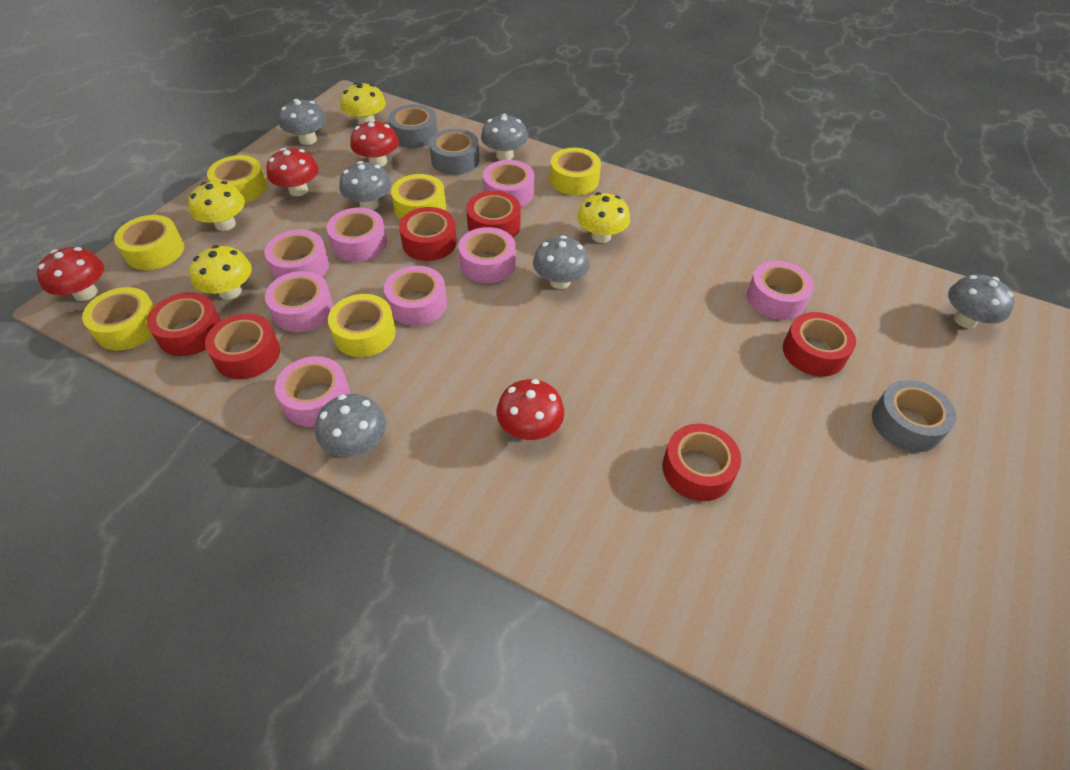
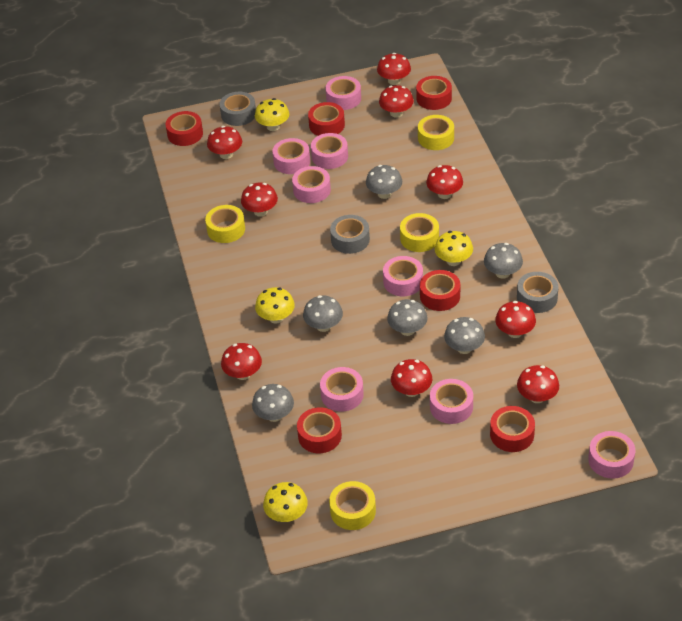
red mushroom: [37,247,104,301] [266,148,319,196] [350,120,399,167] [496,379,564,440] = 4 -> [207,126,242,159] [221,343,262,380] [241,183,278,217] [377,53,411,85] [379,85,414,118] [391,359,432,397] [426,165,463,199] [495,301,536,338] [517,365,559,403] = 9
yellow tape: [82,287,154,350] [114,215,184,270] [207,155,267,203] [328,294,396,357] [391,174,446,220] [550,148,601,195] = 6 -> [205,205,245,243] [329,481,376,530] [400,213,439,252] [418,115,454,150] = 4

